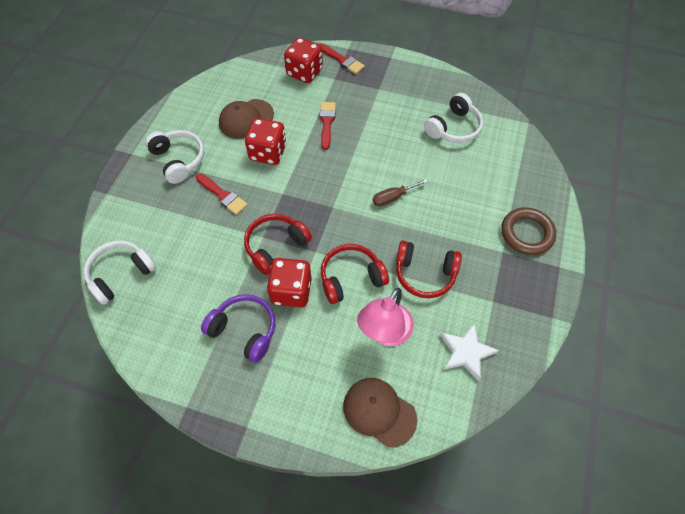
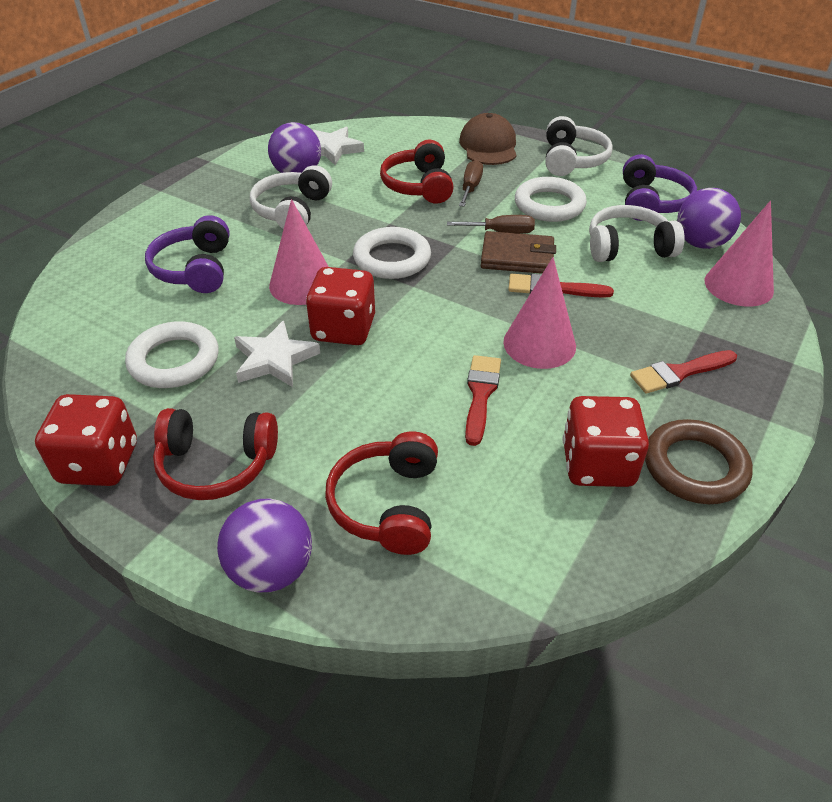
brown cap: [219,99,274,139] [343,378,417,448] = 2 -> [459,113,517,165] = 1
brown screwdriver: [373,179,428,206] = 1 -> [447,215,535,234] [459,160,483,207] = 2
brown wallet: none = 0 -> [481,231,556,274] = 1
pink cone: none = 0 -> [269,199,329,305] [503,257,576,369] [705,201,774,307] = 3
pink lamp: [357,288,414,346] = 1 -> none = 0
purple ball: none = 0 -> [217,498,312,592] [268,122,321,173] [677,188,741,249] = 3
purple headphones: [201,294,275,363] = 1 -> [145,215,230,293] [623,154,697,221] = 2
white ring: none = 0 -> [125,321,219,388] [353,227,431,279] [515,177,587,222] = 3
white star: [440,323,499,381] = 1 -> [234,321,320,387] [312,127,364,165] = 2

